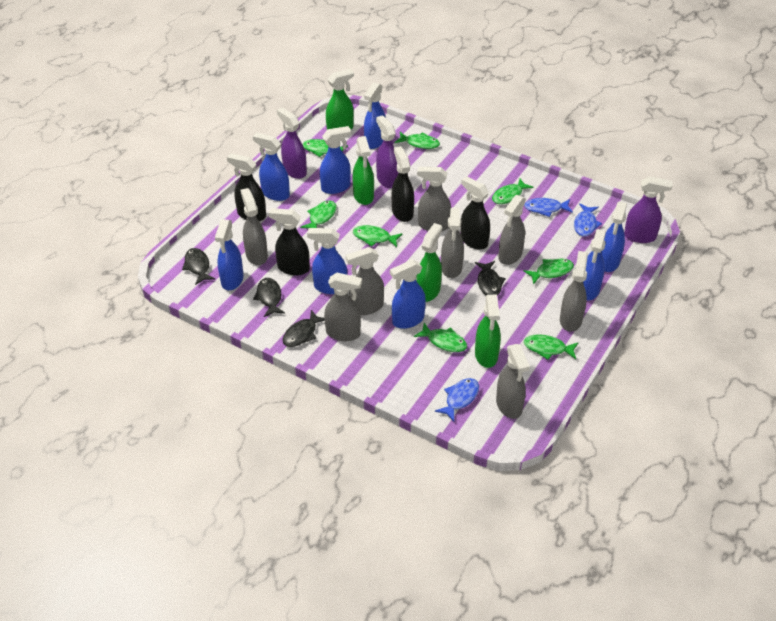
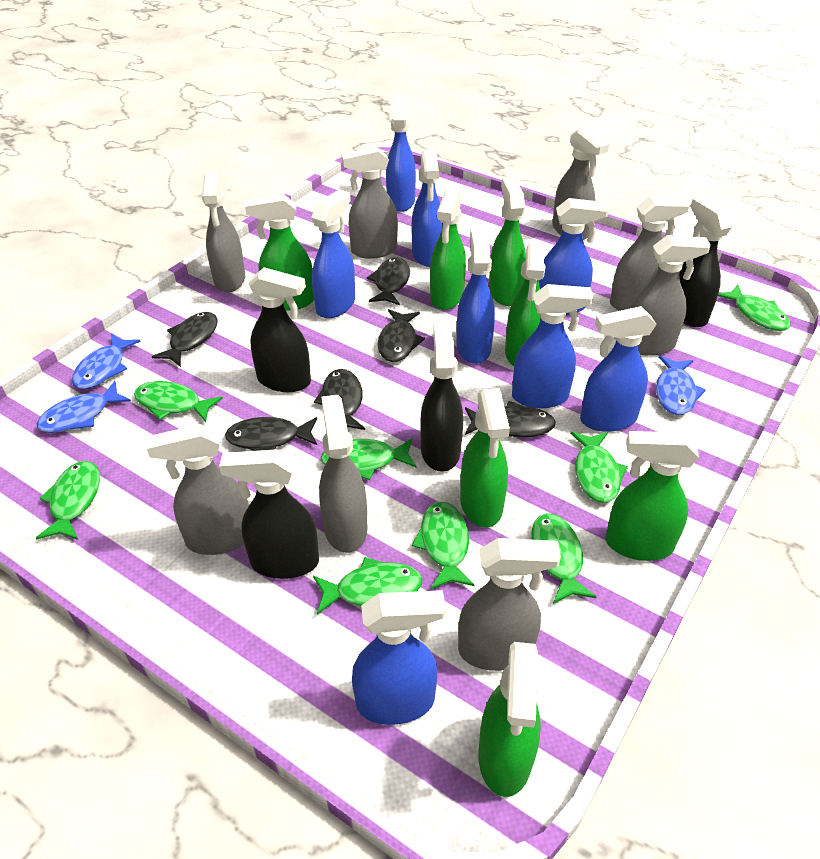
black fish: [182,248,215,285] [253,278,285,317] [283,310,325,347] [475,261,506,295] = 4 -> [152,312,218,367] [225,417,317,451] [314,369,365,430] [367,258,410,305] [378,309,425,362] [465,401,556,437] = 6
green spray bottle: [326,69,354,130] [352,136,374,205] [416,223,442,302] [475,295,501,368] = 4 -> [245,194,314,311] [430,188,466,310] [460,388,510,527] [478,642,541,797] [489,177,526,306] [505,242,546,366] [605,431,699,561] = 7
purple spray bottle: [277,107,307,179] [376,115,399,189] [624,176,673,243] = 3 -> none = 0

